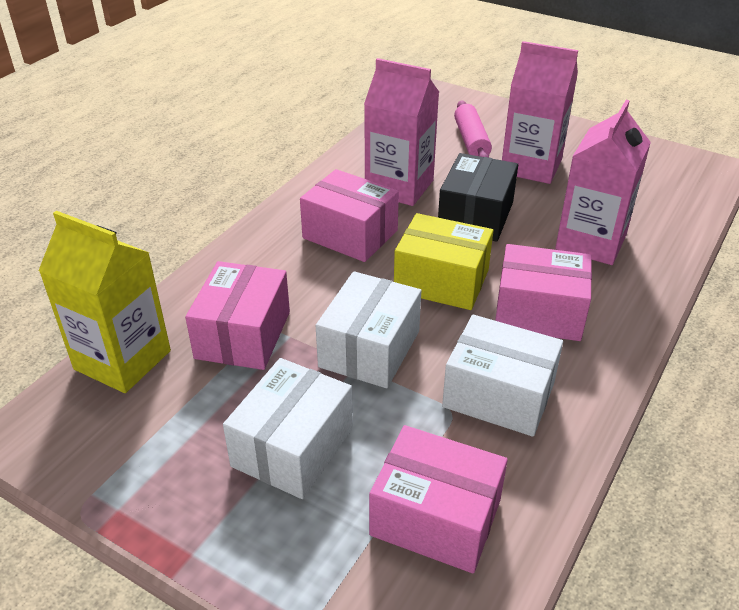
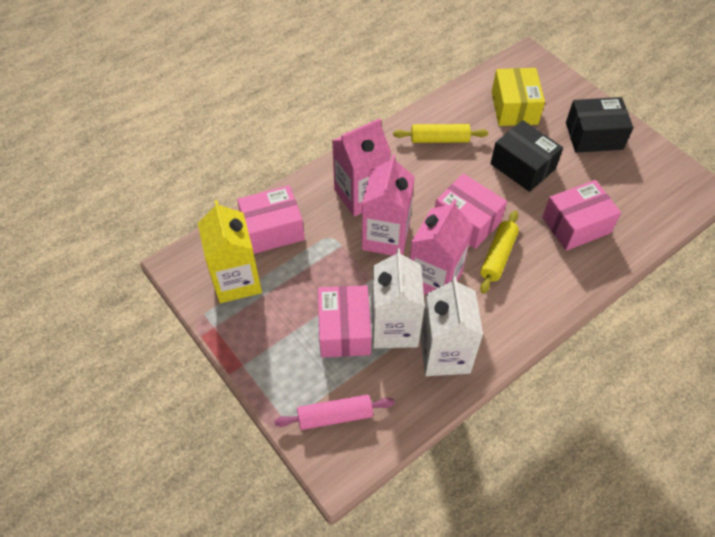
black box: [438,153,518,242] = 1 -> [490,120,563,192] [566,97,633,153] = 2
white box: [223,358,353,499] [316,271,421,388] [442,315,563,437] = 3 -> none = 0
white carton: none = 0 -> [372,249,425,348] [420,276,483,376] = 2
yellow rolling pin: none = 0 -> [393,124,488,143] [480,211,519,294] = 2

